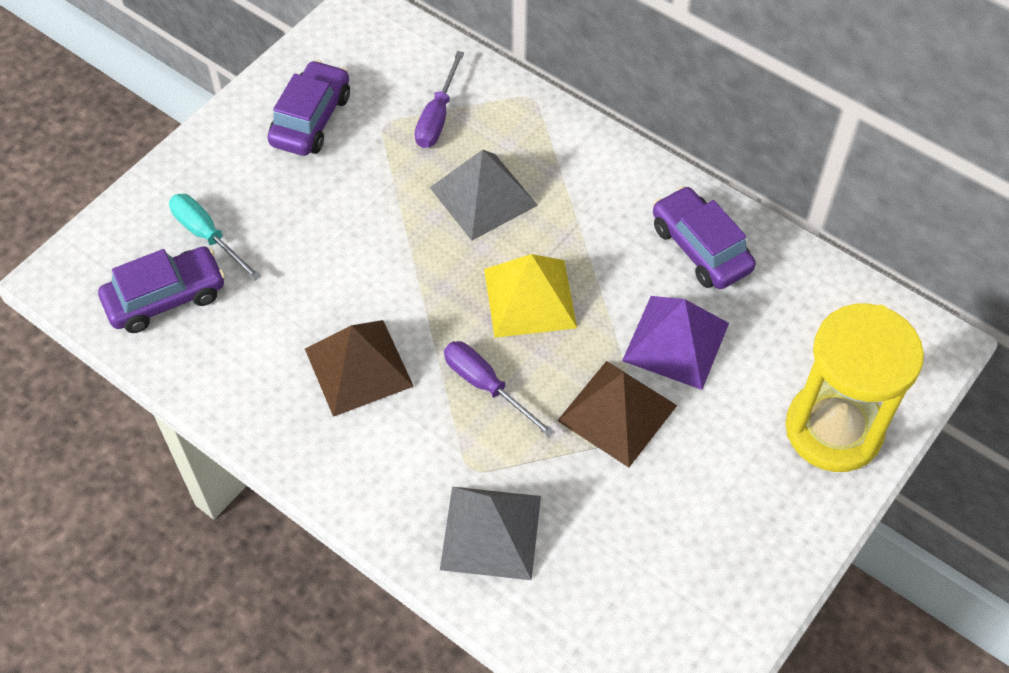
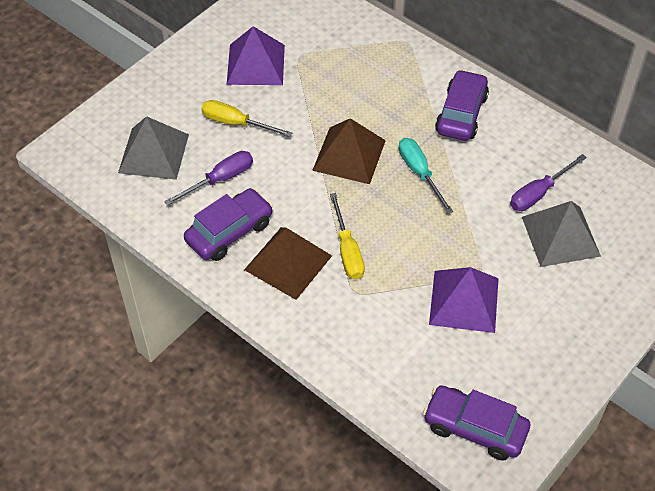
purple pyramid: [622,296,729,390] = 1 -> [227,26,285,85] [429,267,499,333] = 2
yellow hourglass: [785,303,924,472] = 1 -> none = 0
yellow pyramid: [484,254,577,338] = 1 -> none = 0
yellow screwdriver: none = 0 -> [201,100,292,137] [330,193,365,279] = 2

